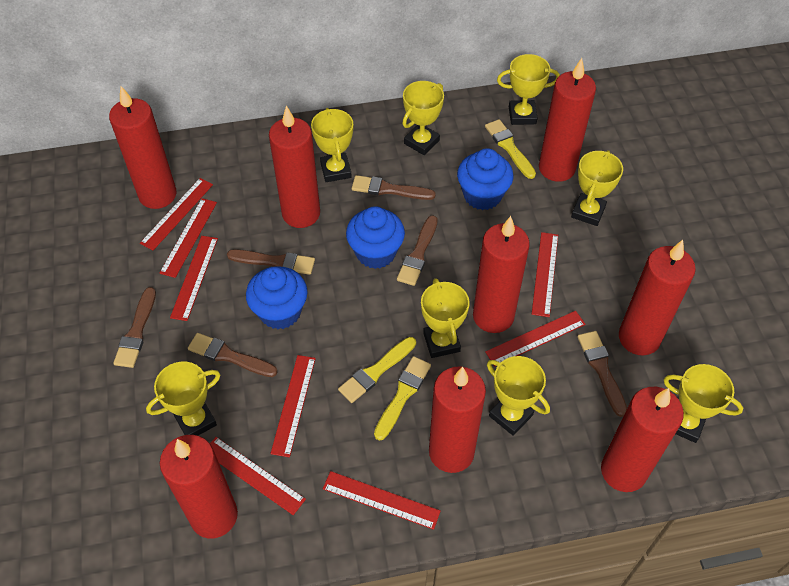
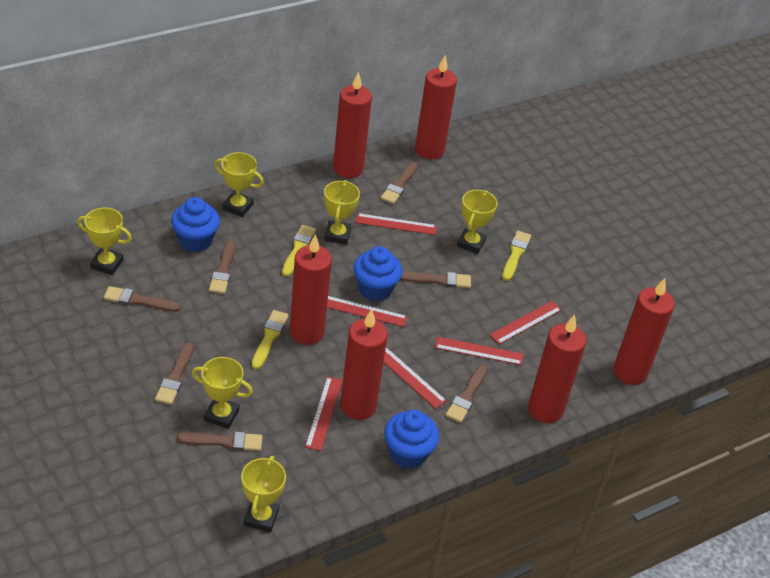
brown brush: [113,287,156,368] [188,333,278,377] [227,249,315,275] [352,175,436,200] [397,215,438,286] [578,331,627,417] = 6 -> [104,286,181,312] [155,342,194,405] [177,432,262,451] [209,240,235,294] [381,162,418,204] [400,272,471,288] [446,365,488,423] = 7
red candle: [109,86,176,209] [160,435,238,538] [269,106,320,228] [429,366,486,473] [473,216,530,333] [539,58,596,182] [601,387,684,492] [619,240,696,355] = 8 -> [290,234,332,345] [333,72,372,178] [340,309,388,420] [415,56,457,160] [528,315,586,423] [613,278,675,385] = 6
red ruler: [140,178,213,250] [160,198,217,278] [170,236,218,321] [210,437,306,515] [270,355,316,457] [323,471,441,530] [485,311,586,366] [532,232,558,317] = 8 -> [305,376,343,451] [327,296,407,327] [355,213,437,235] [384,347,447,409] [435,337,523,365] [490,301,562,344] = 6
yellow trophy: [146,362,221,436] [311,108,353,182] [402,81,444,155] [421,278,470,358] [487,356,550,436] [497,54,560,125] [571,150,623,226] [664,364,743,443] = 8 -> [77,208,132,275] [192,357,253,429] [214,152,264,217] [241,456,286,532] [324,180,360,245] [457,190,497,254] = 6

